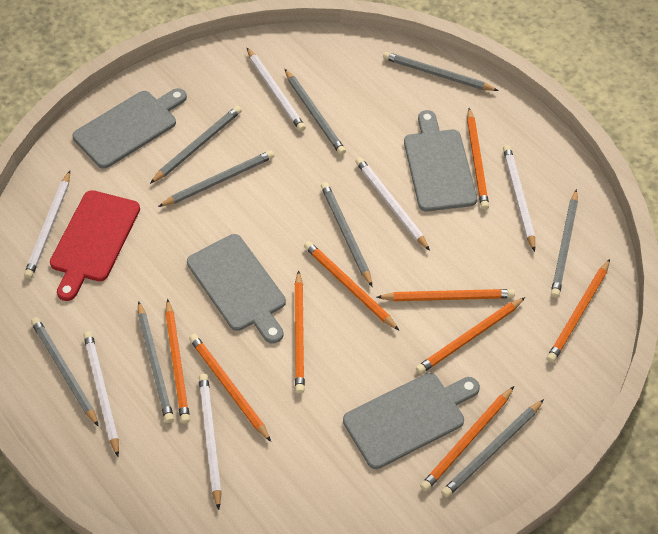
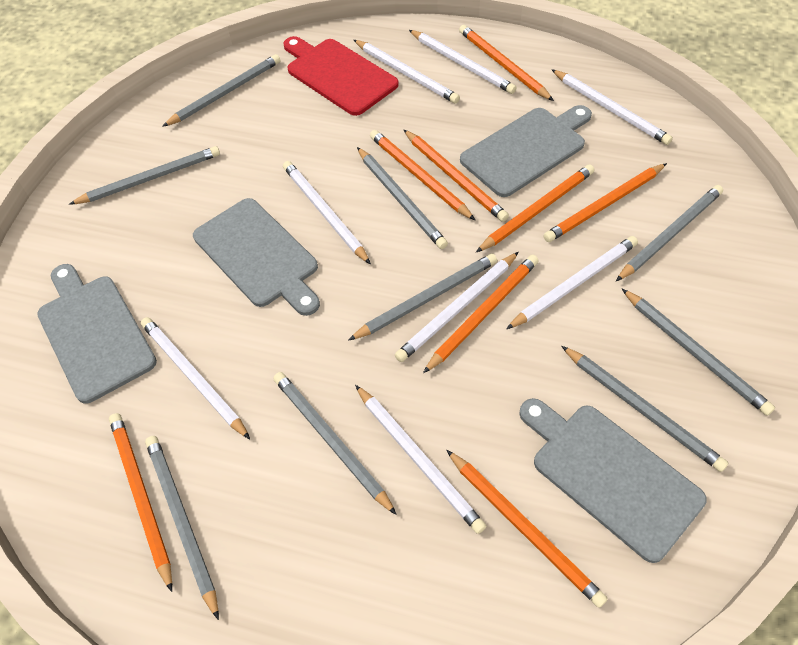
orange pencil: [165,299,190,424] [189,334,271,442] [294,270,305,394] [304,241,399,330] [377,289,515,301] [416,297,525,374] [420,386,514,491] [467,108,489,210] [547,259,610,363] = 9 -> [109,413,172,592] [370,130,475,220] [404,130,509,222] [423,255,539,373] [446,450,608,608] [459,25,554,101] [476,164,594,252] [543,163,667,242] = 8
white pencil: [24,171,70,279] [84,331,119,457] [199,374,222,510] [247,48,306,131] [355,157,430,251] [503,145,535,252] = 6 -> [141,317,250,439] [283,161,371,264] [354,40,460,104] [355,385,486,534] [395,252,519,362] [409,30,517,94] [506,236,638,329] [551,69,673,145] = 8

